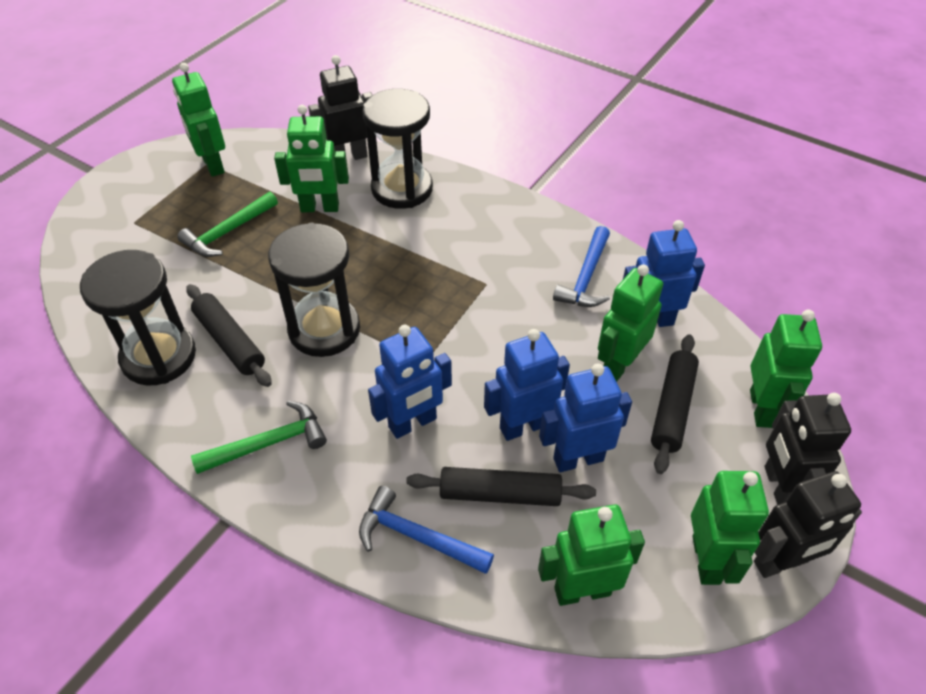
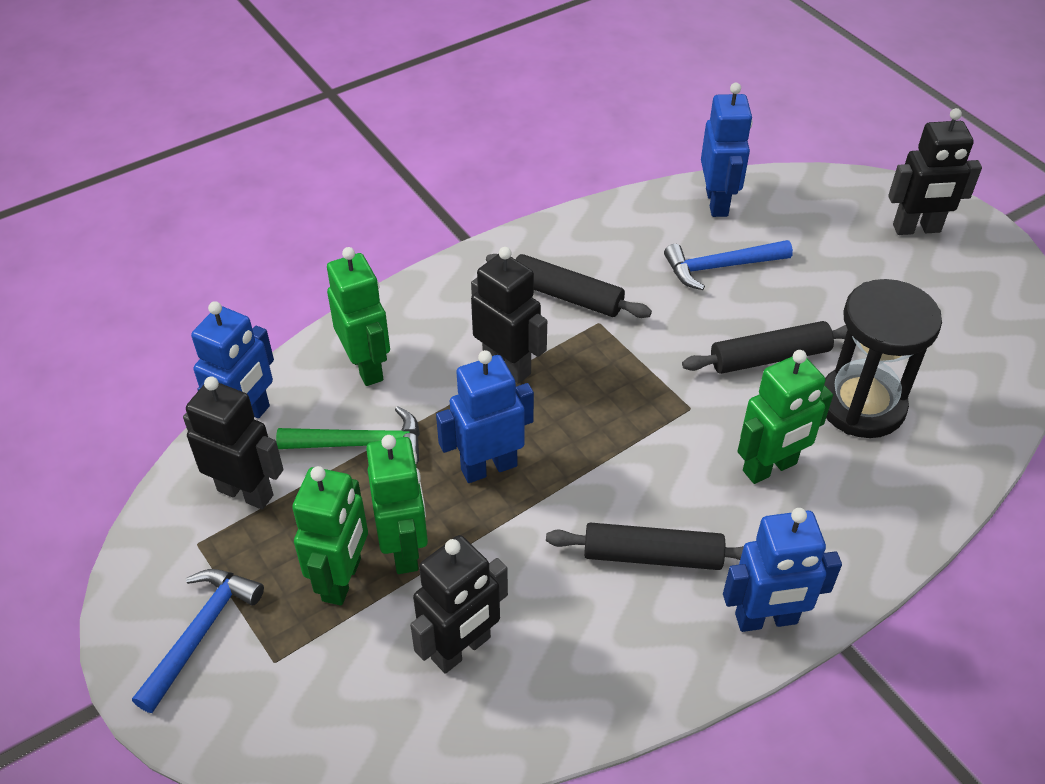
black hourglass: [80,250,196,385] [268,223,360,357] [362,89,433,209] = 3 -> [824,279,942,438] = 1
black robot: [308,55,372,160] [754,471,862,578] [765,393,851,505] = 3 -> [183,376,283,509] [410,535,508,674] [471,247,547,384] [888,108,982,235] = 4
green hammer: [177,192,278,257] [191,401,327,474] = 2 -> [276,406,420,464] = 1
green robot: [172,63,225,177] [274,105,349,212] [538,504,645,606] [598,264,663,382] [691,471,769,585] [750,310,822,428] = 6 -> [292,466,368,606] [327,247,390,386] [366,435,428,574] [738,350,833,484] = 4

